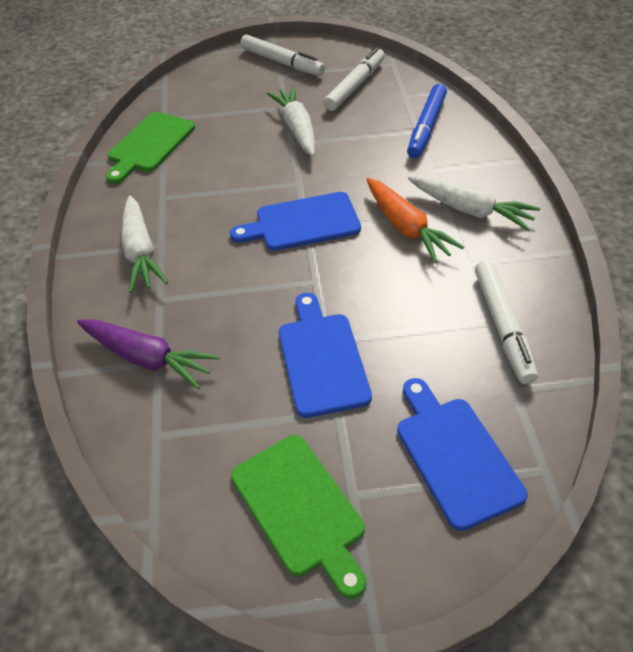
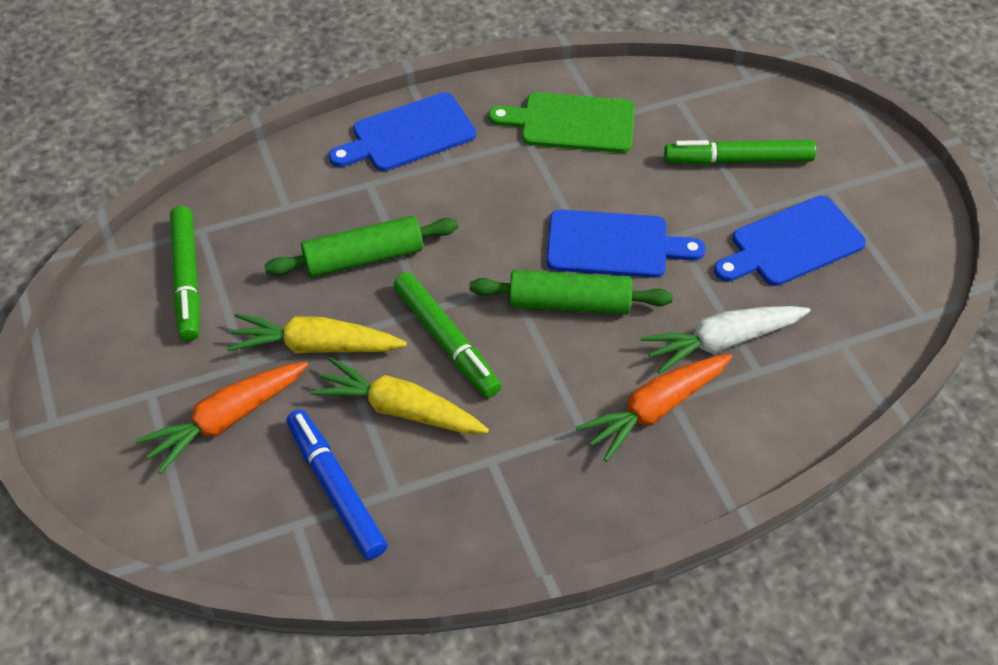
green cutting board: [106,112,195,184] [231,435,366,599] = 2 -> [489,92,635,153] = 1
green marker: none = 0 -> [170,206,200,341] [393,272,501,398] [664,140,816,165] = 3
green rolling pin: none = 0 -> [264,216,458,277] [469,270,673,314] = 2
orange carrot: [366,178,464,263] = 1 -> [135,362,308,475] [576,354,732,462] = 2
purple carrot: [77,319,220,390] = 1 -> none = 0
white carrot: [121,195,168,293] [266,87,315,156] [408,176,540,231] = 3 -> [641,306,810,374] = 1
white marker: [240,35,325,76] [323,47,385,111] [475,260,538,384] = 3 -> none = 0
yellow carrot: none = 0 -> [227,313,407,353] [310,357,489,434] = 2

